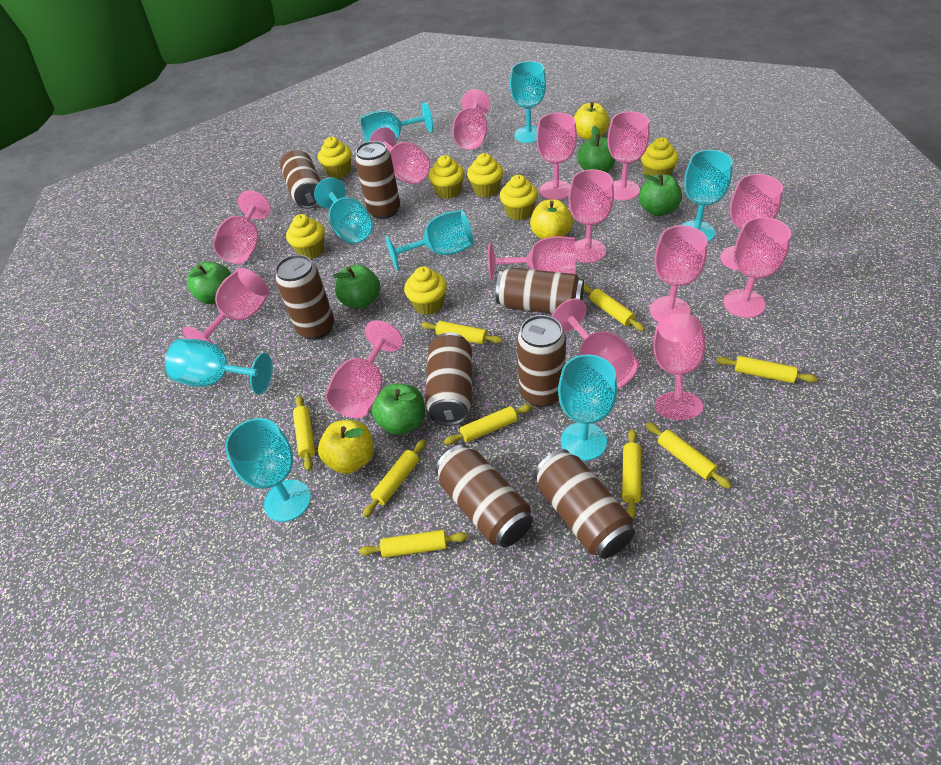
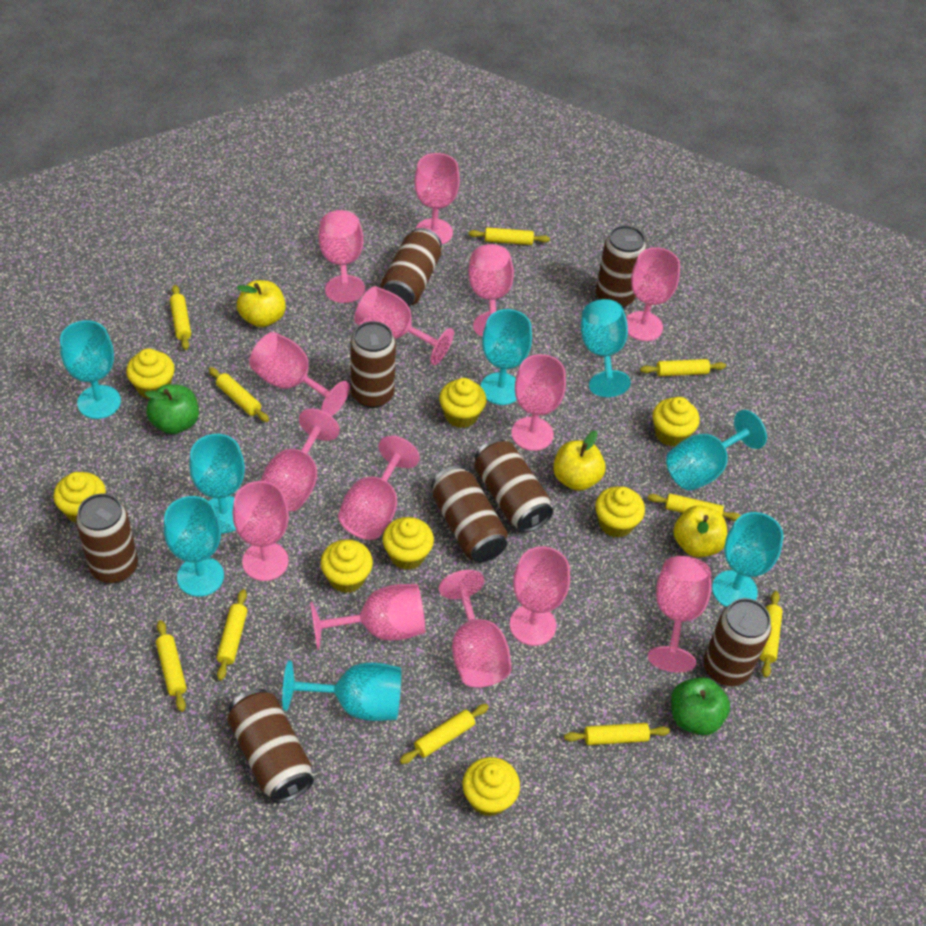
green apple: [187,262,231,304] [332,265,380,309] [372,383,425,435] [577,126,616,173] [639,173,682,216] = 5 -> [145,384,199,434] [671,677,730,735] = 2
yellow cupcake: [286,214,324,259] [318,137,352,178] [404,266,447,315] [429,155,464,199] [467,153,503,197] [500,175,538,220] [641,137,679,180] = 7 -> [53,472,106,523] [126,348,175,399] [320,539,373,593] [382,517,434,570] [439,378,487,428] [463,757,520,816] [595,486,645,538] [653,397,700,446] = 8
yellow rolling pin: [293,395,315,471] [359,530,468,558] [363,439,426,518] [421,321,503,344] [444,404,532,445] [583,284,645,331] [622,429,641,519] [646,422,732,489] [716,356,817,383] = 9 -> [156,620,187,712] [170,285,191,350] [209,367,269,422] [217,589,248,681] [399,704,489,764] [468,227,550,245] [564,723,670,745] [640,359,726,376] [647,493,741,521] [759,591,783,678] = 10

